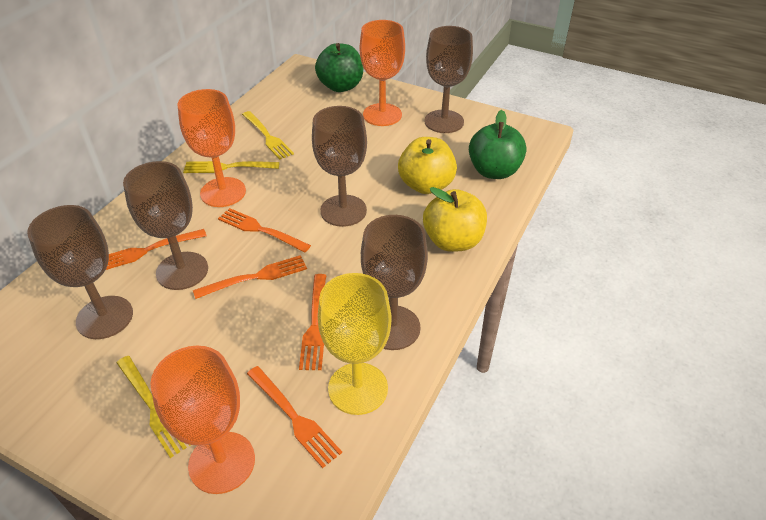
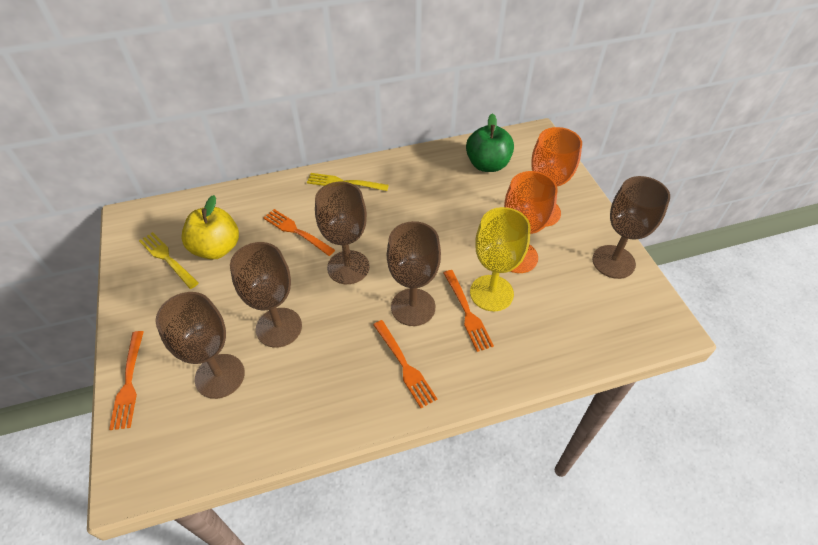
green apple: [315,43,363,92] [469,110,527,179] = 2 -> [466,113,514,172] = 1
orange fork: [106,229,206,270] [193,255,307,299] [218,208,311,253] [247,366,342,468] [299,274,326,370] = 5 -> [109,331,144,430] [263,209,335,256] [373,320,437,408] [444,270,494,352] = 4
orange goblet: [150,346,255,494] [177,89,246,207] [360,20,405,126] = 3 -> [504,171,558,273] [531,127,582,227] = 2
yellow apple: [398,137,457,194] [423,187,487,252] = 2 -> [181,195,239,260] = 1
yellow fork: [117,356,190,458] [183,161,280,173] [242,111,294,160] = 3 -> [139,232,199,289] [307,173,389,191] = 2

